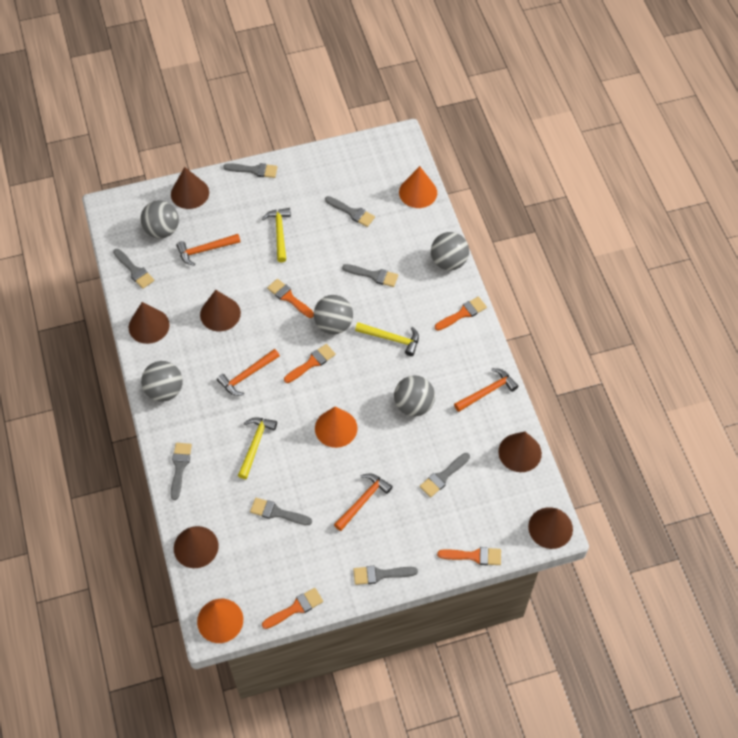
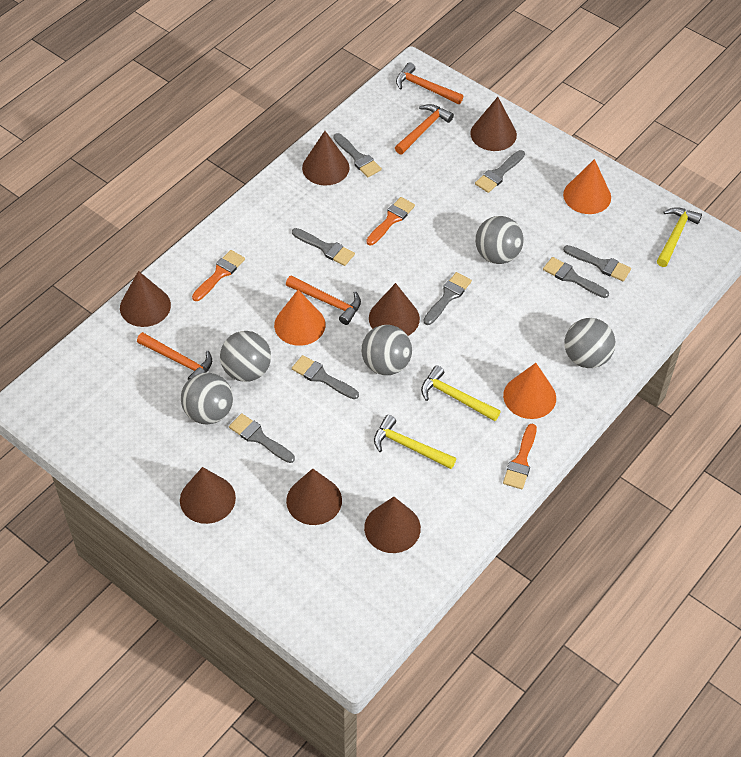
brown cone: [129,302,170,344] [171,167,209,209] [174,526,219,568] [200,290,241,331] [498,431,542,472] [528,507,573,549] = 6 -> [120,271,171,327] [180,467,236,524] [286,469,342,525] [302,131,350,185] [364,497,421,553] [369,283,420,336] [470,97,517,151] = 7
orange brush: [262,588,323,629] [267,279,314,318] [284,344,336,383] [435,297,487,331] [437,547,501,565] = 5 -> [192,250,245,301] [366,197,415,245] [503,424,537,489] = 3

